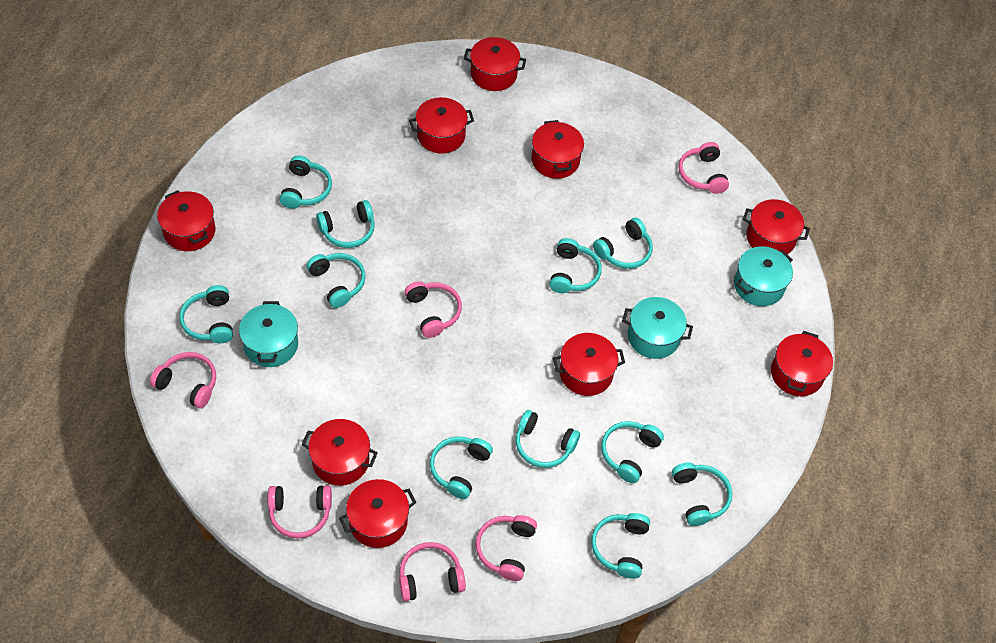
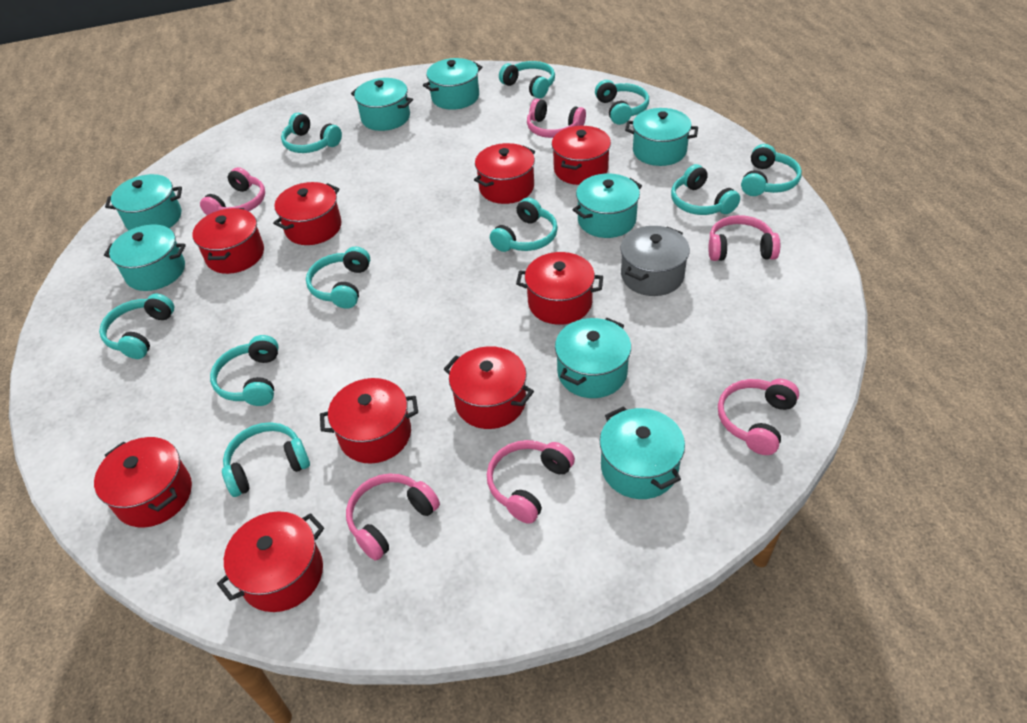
grey pot: none = 0 -> [620,226,690,296] = 1
turquoise headphones: [179,285,233,343] [279,155,332,209] [307,253,366,308] [316,200,375,248] [430,436,493,499] [516,410,580,468] [549,238,602,293] [591,513,650,579] [593,218,653,269] [601,421,664,483] [672,463,732,526] = 11 -> [99,294,174,359] [210,335,279,406] [222,422,310,497] [281,113,342,153] [306,247,370,309] [490,198,558,252] [499,61,555,99] [595,80,649,125] [671,164,740,215] [741,144,802,196] = 10
turquoise pot: [239,301,298,367] [622,297,693,359] [734,246,793,306] = 3 -> [104,224,186,291] [105,174,182,230] [351,78,413,131] [423,58,482,110] [555,318,631,398] [573,173,642,238] [600,406,685,499] [625,108,698,166] = 8

